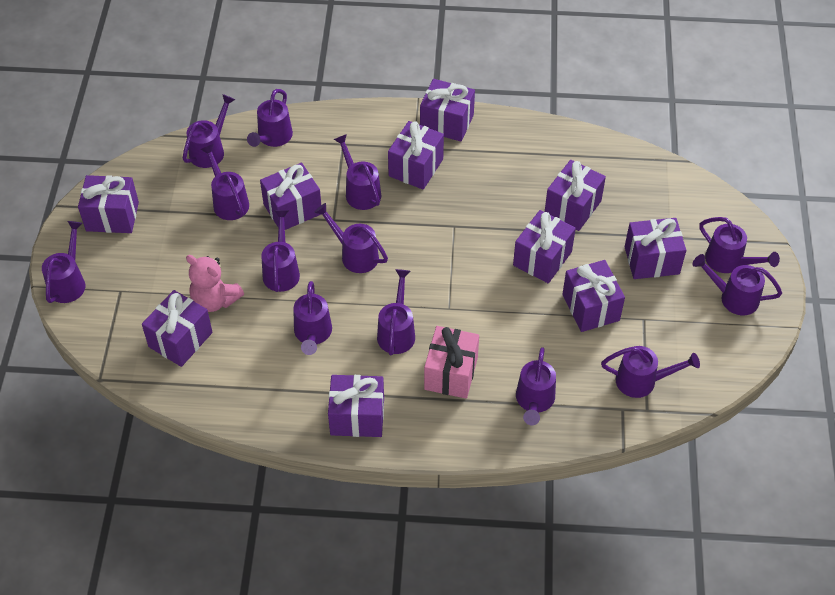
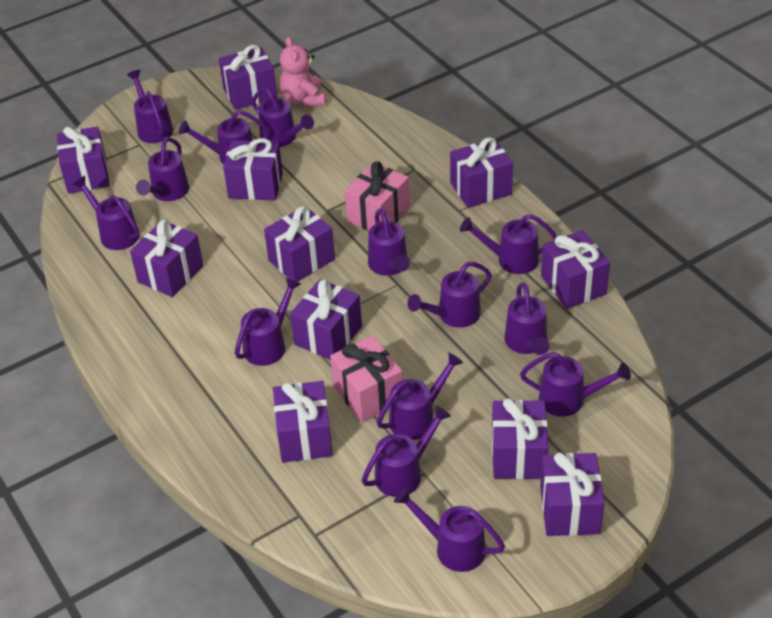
pink gift: [424,326,479,399] = 1 -> [330,336,403,422] [345,161,410,231] = 2
purple gift: [78,175,139,233] [142,290,213,367] [260,163,321,230] [328,375,384,437] [388,121,444,190] [420,79,475,141] [513,210,576,283] [545,160,606,231] [562,260,625,332] [625,218,686,279] = 10 -> [57,127,109,194] [130,220,203,297] [219,45,277,110] [223,138,283,201] [264,206,335,282] [273,381,333,463] [290,279,362,360] [450,137,513,208] [492,398,548,479] [540,452,604,536] [541,230,610,309] = 11
purple watering can: [42,221,85,303] [183,94,235,168] [201,144,249,220] [247,89,293,147] [261,210,300,292] [293,281,332,355] [314,203,388,273] [334,134,381,210] [377,269,415,356] [516,347,556,425] [601,346,700,398] [693,254,782,315] [699,217,780,273] = 13 -> [72,176,140,250] [127,70,173,143] [136,137,189,201] [179,110,269,164] [235,278,301,366] [252,87,314,147] [362,406,451,497] [368,208,410,276] [377,352,463,440] [394,487,505,572] [407,262,492,328] [460,214,557,274] [504,283,549,355] [520,352,631,417] = 14

